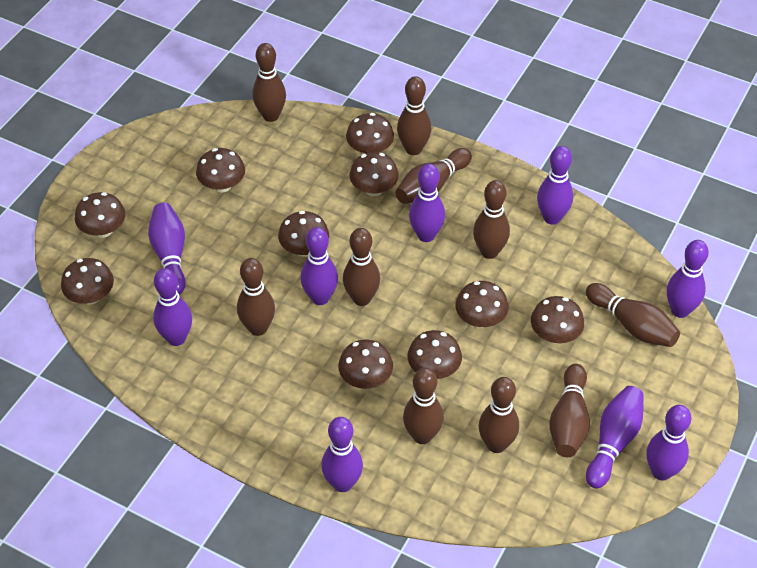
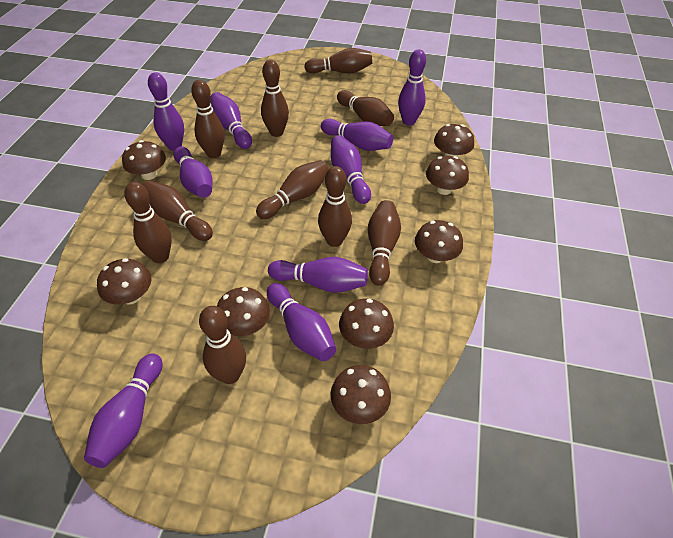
brown mushroom: [61,258,114,304] [75,192,125,238] [196,148,245,193] [278,211,329,257] [338,339,393,389] [346,113,394,154] [349,152,399,196] [407,330,462,379] [455,281,509,328] [531,296,584,343] = 10 -> [97,258,151,305] [122,140,166,180] [217,287,270,336] [331,365,391,424] [339,299,394,349] [415,220,463,263] [426,156,469,195] [434,124,474,157] = 8

